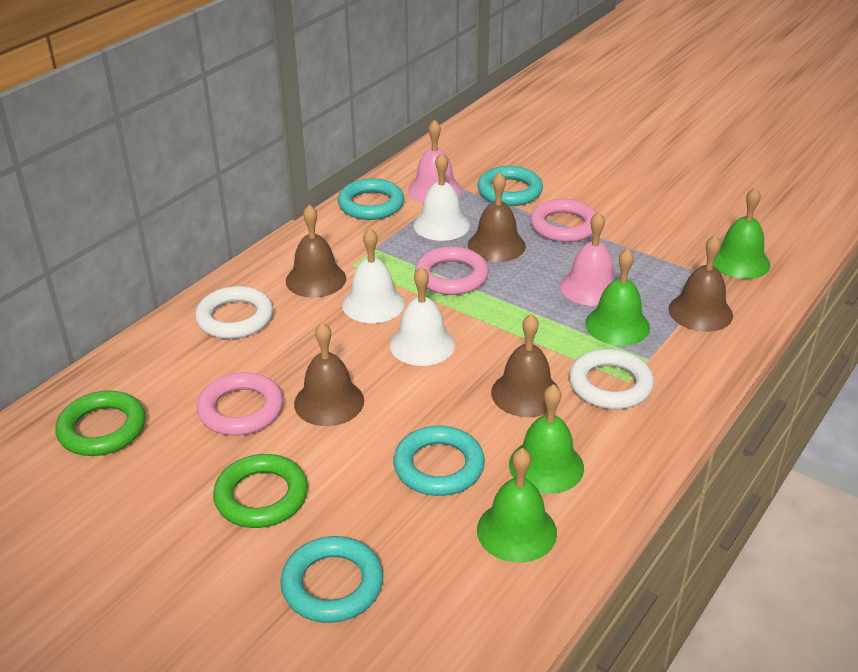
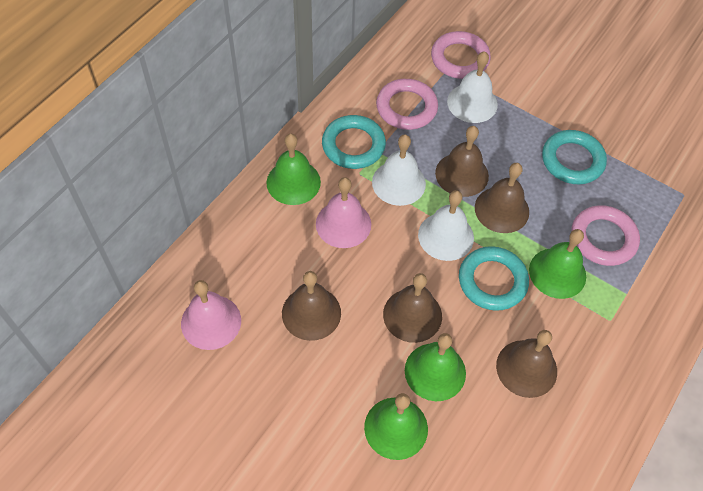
green ring: [56,390,146,456] [213,454,308,528] = 2 -> none = 0
turquoise ring: [280,536,383,623] [338,178,404,220] [393,426,485,496] [477,166,543,206] = 4 -> [322,115,386,169] [459,246,529,311] [542,130,607,184] = 3
white ring: [195,286,273,339] [569,349,654,409] = 2 -> none = 0

